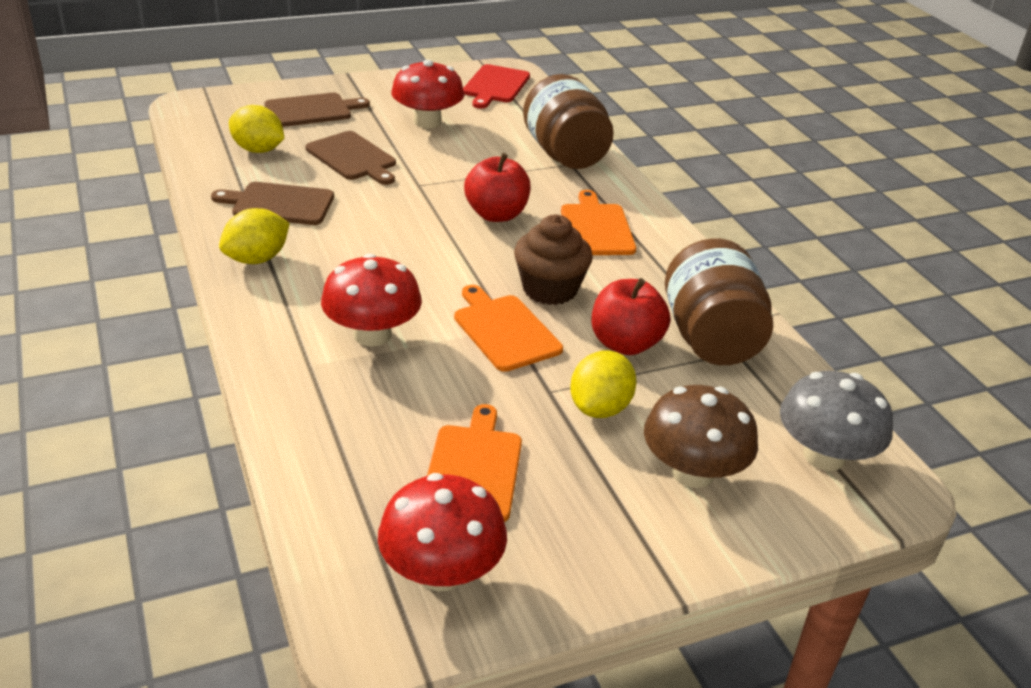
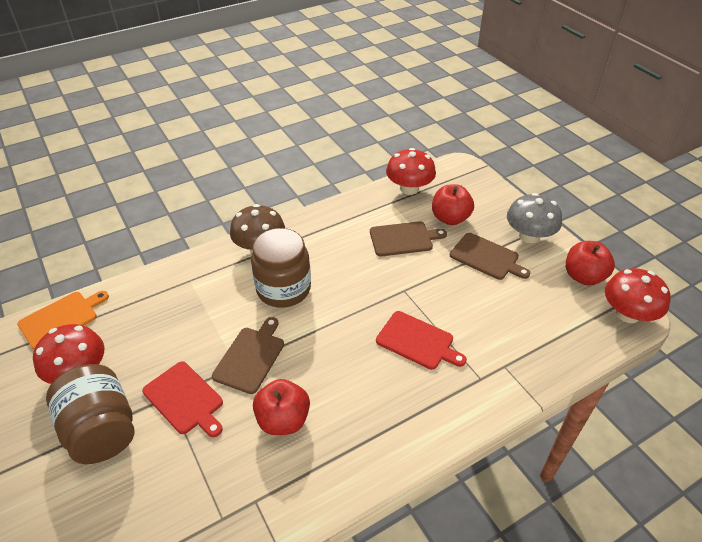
brown cupcake: [514,215,593,305] = 1 -> none = 0
orange cutting board: [427,404,522,522] [454,285,563,372] [561,190,636,255] = 3 -> [17,291,109,350] = 1
red apple: [464,153,531,222] [592,278,670,355] = 2 -> [253,379,310,435] [432,184,474,225] [566,241,615,285] = 3
red cutting board: [463,64,530,109] = 1 -> [142,361,223,437] [376,311,467,370] = 2
yellow lemon: [219,208,290,264] [229,105,284,153] [570,350,637,418] = 3 -> none = 0

